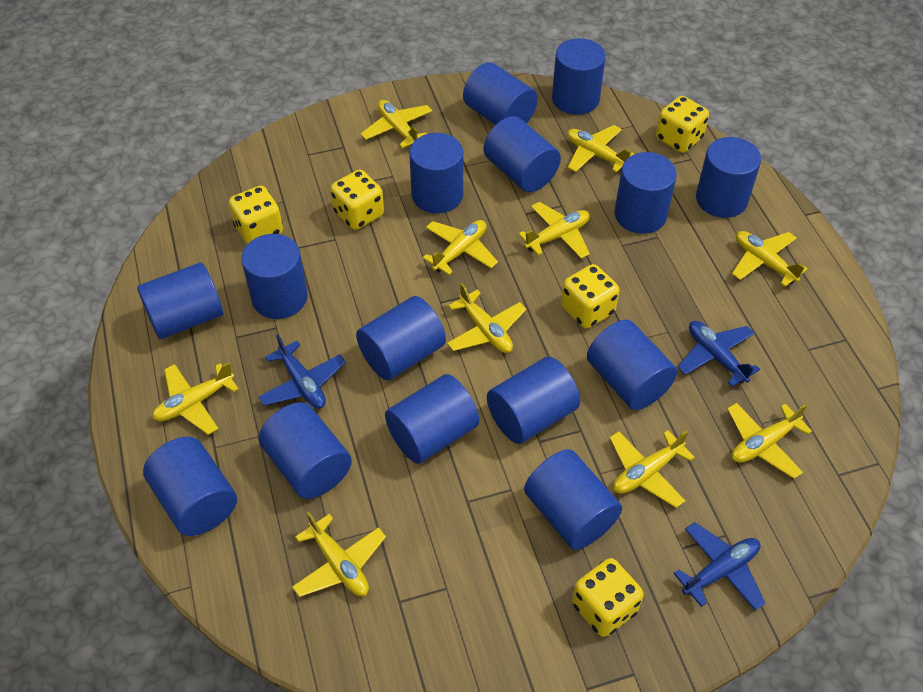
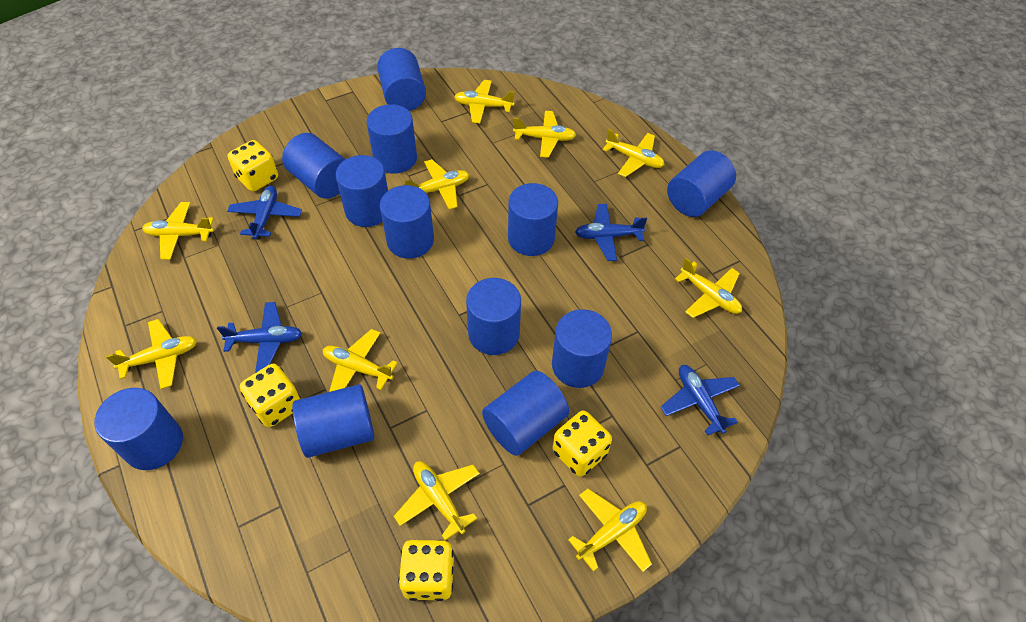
blue cylinder: [137,262,223,339] [143,437,237,536] [241,234,307,319] [259,402,352,499] [356,296,446,380] [385,374,479,464] [409,133,463,213] [463,62,538,125] [484,116,561,192] [487,357,580,444] [524,449,622,550] [552,38,606,115] [587,319,677,410] [615,152,677,234] [696,137,761,218] = 15 -> [95,388,183,470] [282,133,346,199] [292,384,374,458] [336,155,388,227] [367,104,417,174] [377,48,426,111] [380,185,434,259] [466,278,521,355] [482,371,569,456] [508,183,558,256] [552,309,612,388] [667,150,736,217] = 12
blue plane: [258,334,346,409] [673,522,765,611] [678,321,760,387] = 3 -> [217,302,302,372] [227,185,302,240] [575,204,647,261] [661,365,740,436] = 4
yellow dice: [229,186,283,244] [330,170,384,230] [561,264,619,328] [572,558,644,637] [656,96,709,153] = 5 -> [227,140,278,191] [240,364,301,427] [398,540,454,601] [553,411,612,477] = 4

